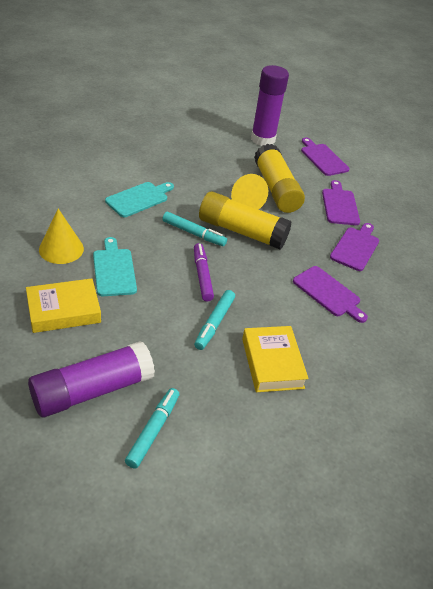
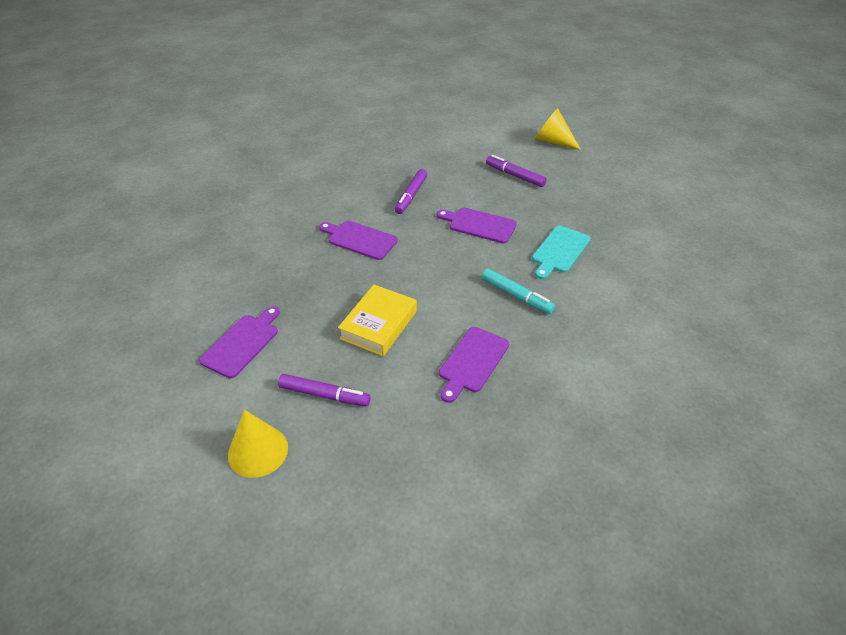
purple glue stick: [28,341,155,417] [251,65,289,146] = 2 -> none = 0
purple marker: [194,243,214,302] = 1 -> [278,374,371,406] [395,169,427,214] [486,155,547,187] = 3
turquoise cutting board: [93,237,137,296] [105,182,174,217] = 2 -> [532,225,591,279] = 1
turquoise marker: [125,388,179,469] [163,212,227,246] [194,290,235,350] = 3 -> [482,268,555,314] = 1
yellow book: [26,278,101,333] [242,326,309,392] = 2 -> [338,285,417,356] = 1
yellow glue stick: [199,191,291,250] [254,144,305,213] = 2 -> none = 0

